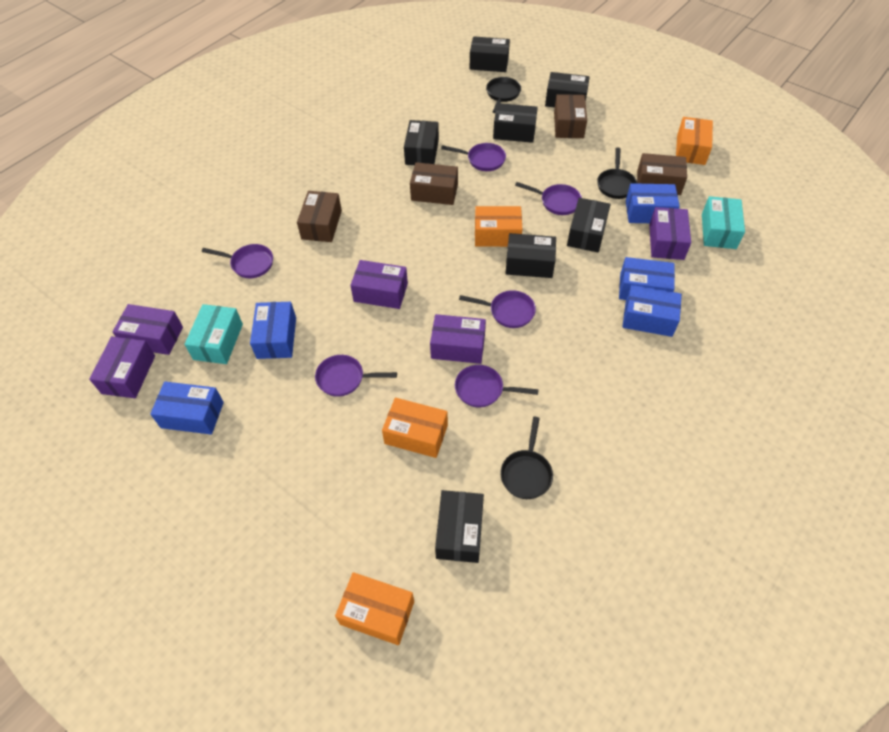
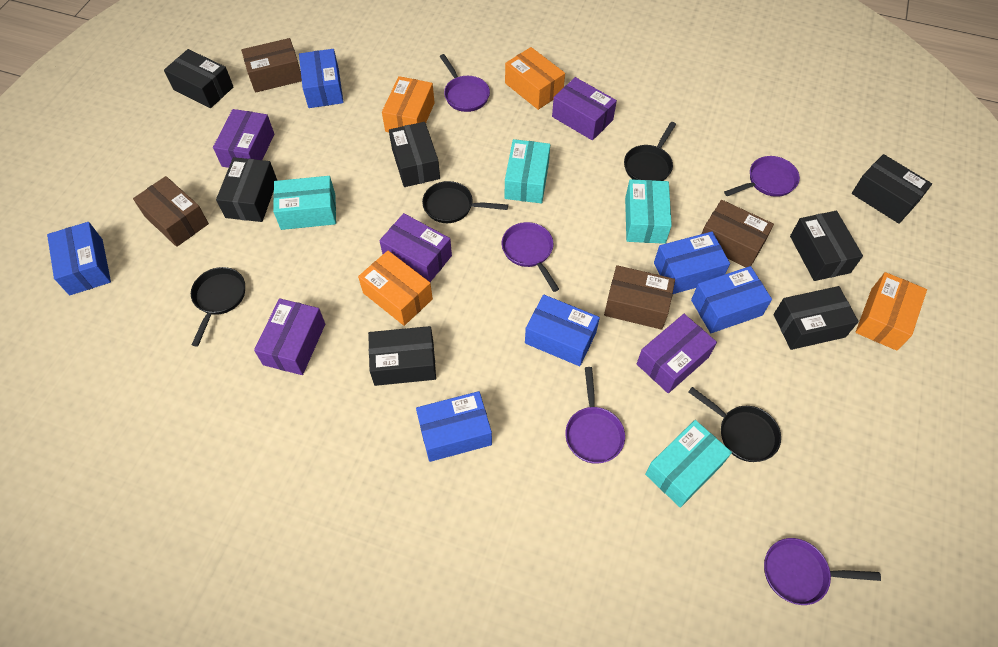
black pan: [486,77,521,113] [500,417,553,499] [597,148,637,199] = 3 -> [191,267,245,347] [422,181,508,223] [624,122,676,181] [688,387,781,462] = 4
blue box: [150,382,224,435] [250,302,296,359] [619,257,675,300] [622,285,682,337] [626,183,680,223] = 5 -> [47,222,111,295] [299,49,344,108] [416,391,492,462] [525,295,600,366] [654,232,730,294] [691,266,772,333] = 6
purple pan: [202,244,273,278] [315,355,397,397] [441,143,506,171] [455,365,538,408] [459,290,536,328] [515,182,582,215] = 6 -> [440,54,490,112] [502,222,559,292] [565,367,625,464] [724,156,800,197] [764,538,881,605] = 5
turquoise box: [184,304,243,364] [702,196,745,249] = 2 -> [273,176,336,230] [505,139,550,203] [625,179,672,244] [645,420,732,508] = 4

